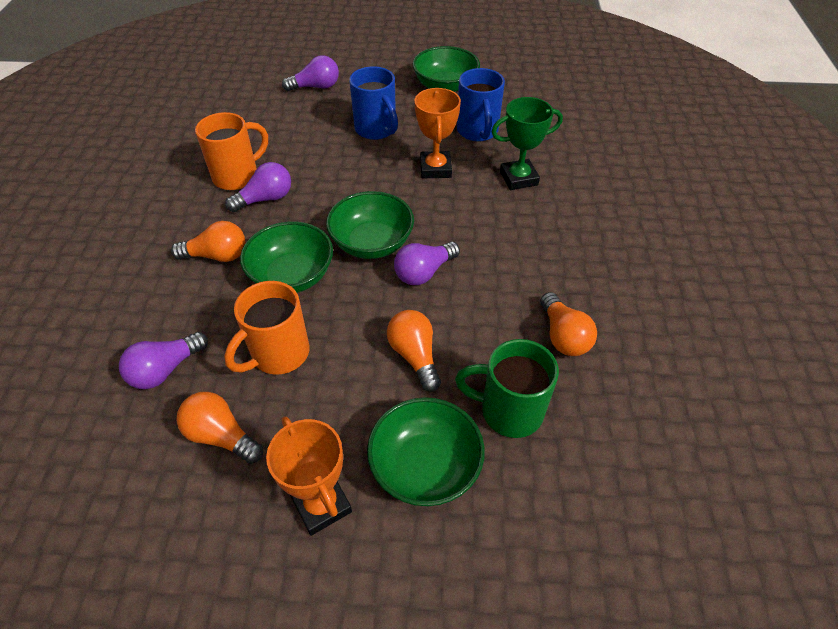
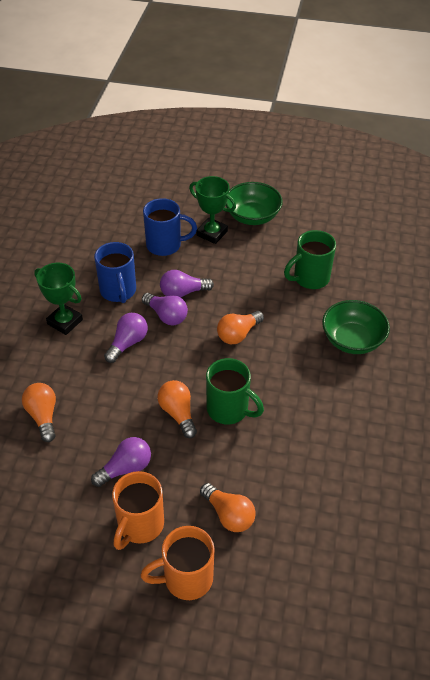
green bowl: [240,221,333,293] [326,191,414,259] [367,397,485,506] [412,46,480,92] = 4 -> [226,182,283,225] [322,300,390,354] = 2
green mug: [455,339,559,438] = 1 -> [206,358,264,424] [284,230,336,289] = 2
green trophy: [491,97,563,190] = 1 -> [34,263,83,335] [189,176,236,244] = 2
orange trophy: [266,416,352,536] [414,88,461,178] = 2 -> none = 0

